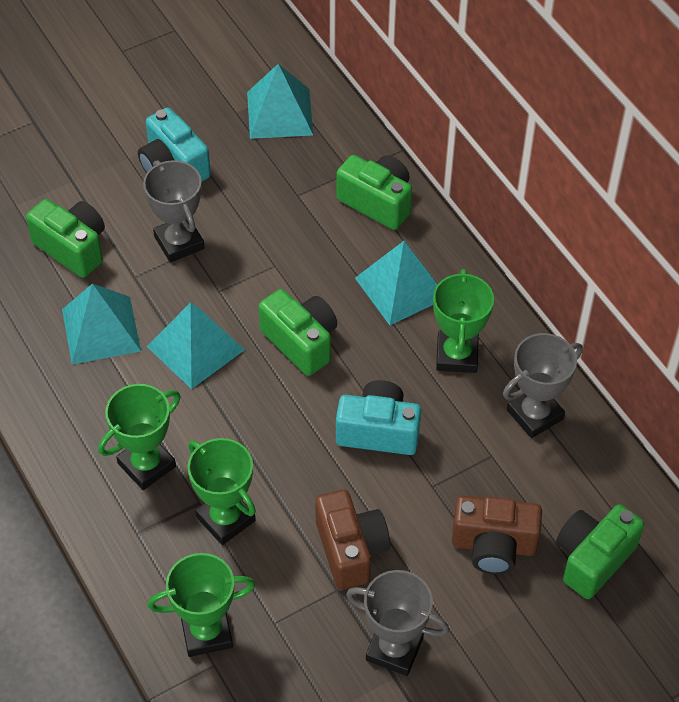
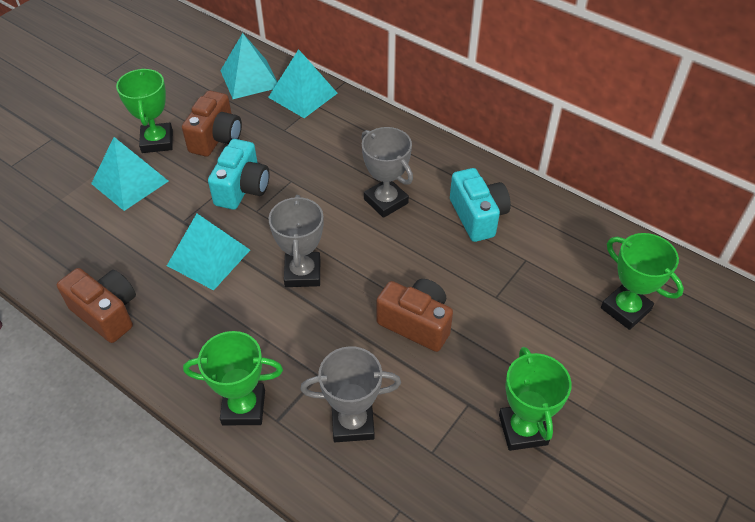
brown camera: [315,490,390,590] [452,495,542,574] = 2 -> [57,268,136,343] [182,90,242,157] [377,279,453,352] = 3
green camera: [26,199,105,278] [259,289,337,376] [336,155,412,230] [556,504,644,599] = 4 -> none = 0

